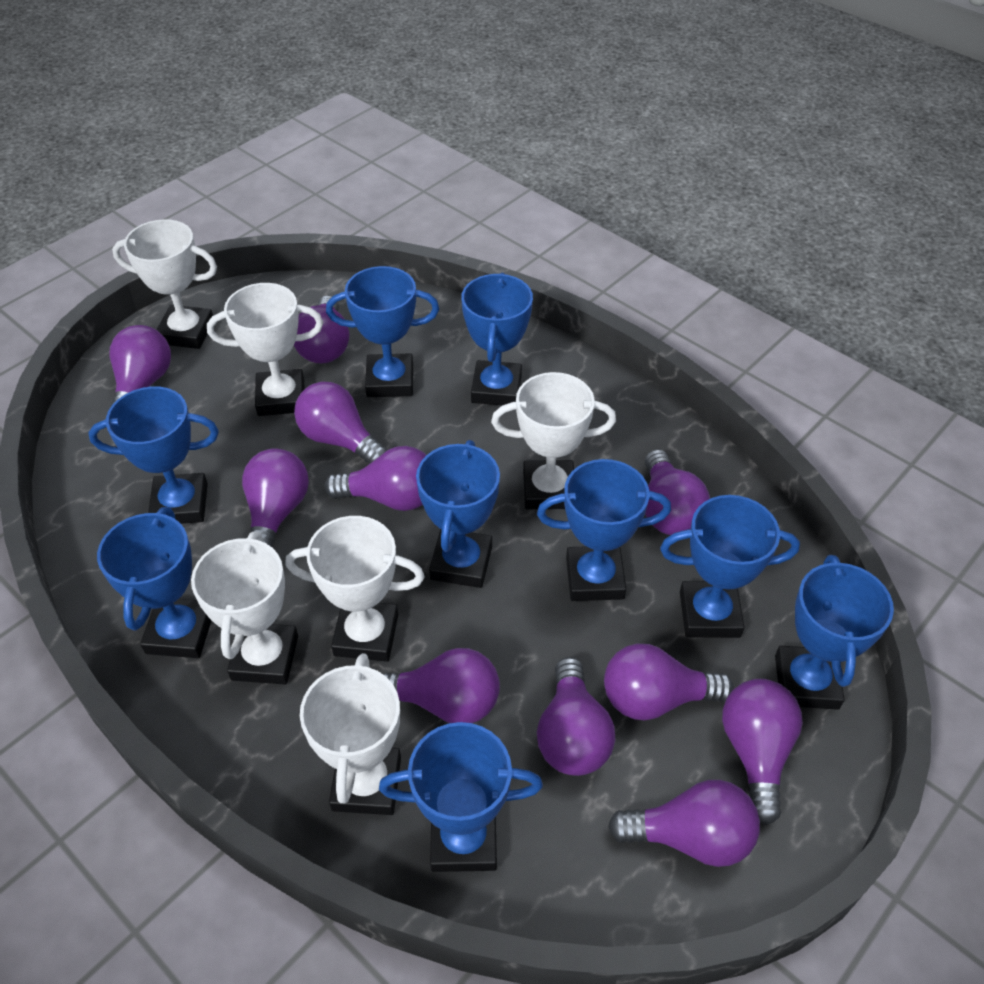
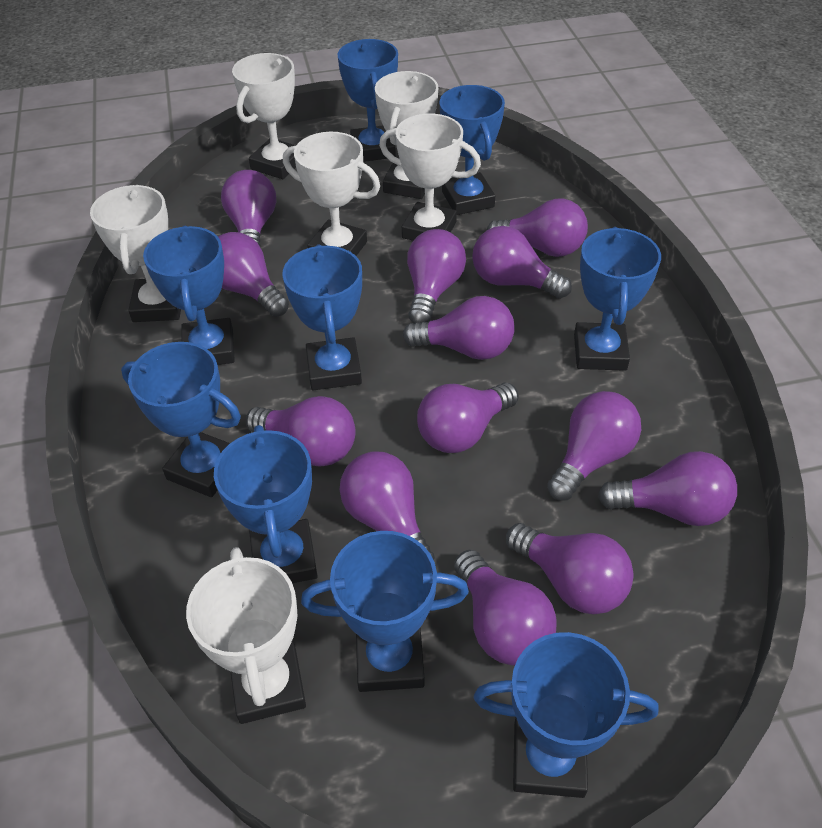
purple light bulb: [109,325,171,406] [242,448,309,548] [294,295,349,364] [294,382,387,464] [324,446,426,511] [382,648,500,723] [537,657,615,776] [604,644,734,721] [608,780,760,867] [645,449,710,535] [722,679,803,825] = 11 -> [218,232,289,317] [221,170,276,246] [246,396,355,467] [340,451,435,560] [403,296,515,360] [407,229,466,324] [417,383,519,453] [454,550,557,666] [472,226,572,299] [487,199,588,257] [506,523,634,614] [547,391,641,501] [598,451,737,526] = 13

